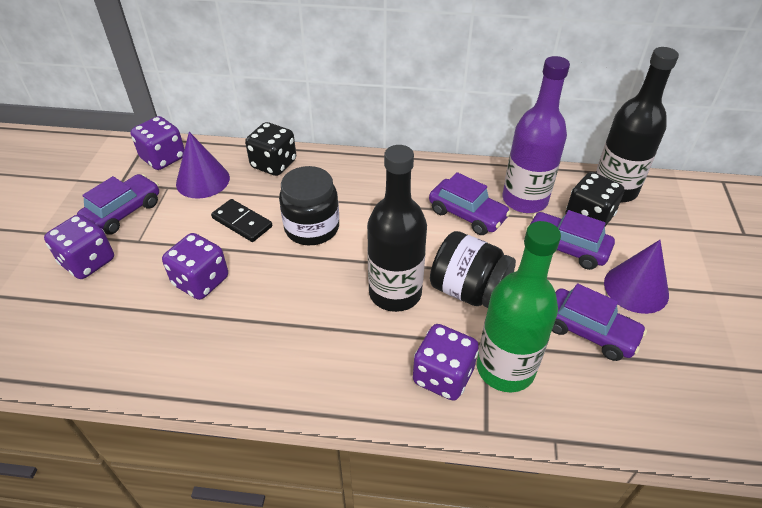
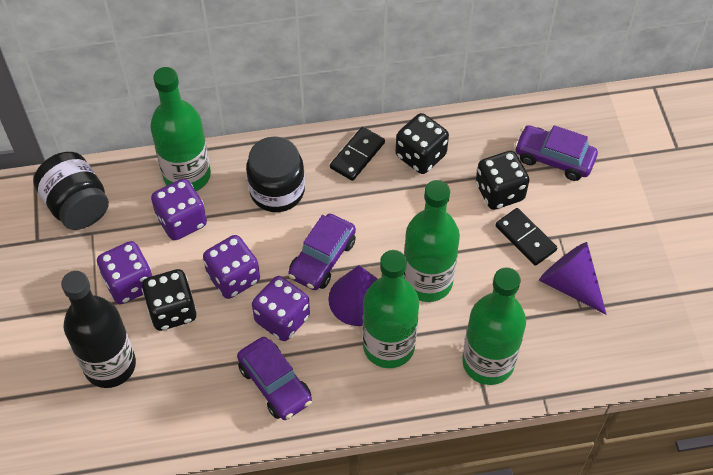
black bottle: [367,145,427,312] [596,47,679,203] = 2 -> [61,271,136,388] = 1
black dice: [245,122,296,176] [565,172,624,226] = 2 -> [142,269,197,331] [396,113,449,174] [476,151,529,210] = 3
black domino: [211,199,272,242] = 1 -> [330,127,385,181] [496,208,557,266] = 2
green bottle: [477,221,561,392] = 1 -> [150,67,211,191] [363,250,419,368] [404,180,460,302] [462,267,526,385] = 4
purple bottle: [503,56,570,213] = 1 -> none = 0
purple car: [77,174,159,235] [429,172,511,235] [525,210,615,270] [552,284,647,361] = 4 -> [237,337,312,420] [288,214,356,290] [515,125,598,181] = 3

